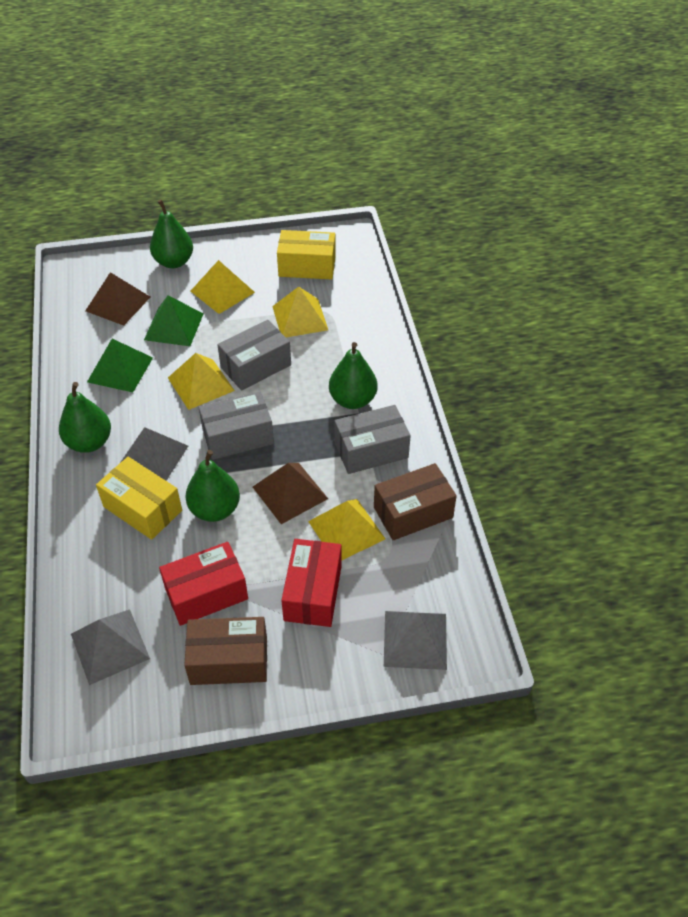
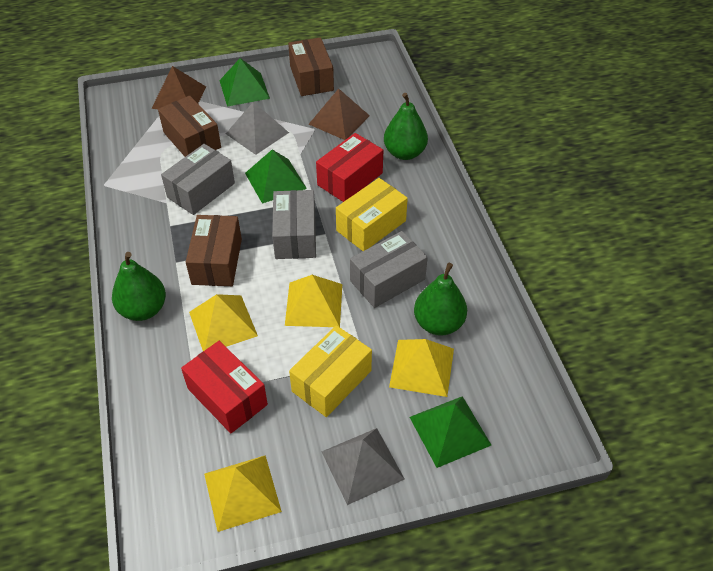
brown box: [184,617,267,685] [374,463,457,540] = 2 -> [158,95,221,157] [186,215,242,286] [288,37,334,96] = 3
green pear: [59,382,111,453] [150,200,193,268] [185,450,240,522] [329,342,377,409] = 4 -> [112,252,166,321] [384,93,428,160] [414,263,467,336] = 3
green pyramid: [87,339,153,392] [144,295,203,346] = 2 -> [219,58,270,107] [245,150,307,204] [410,396,491,468] = 3
grey pyramid: [71,609,150,685] [119,427,188,481] [384,611,447,670] = 3 -> [226,102,289,155] [322,428,405,505] = 2

